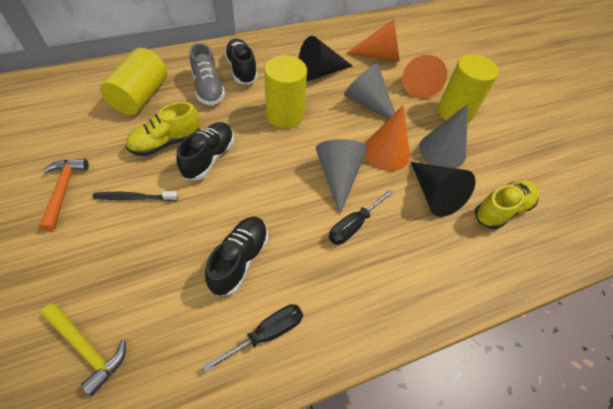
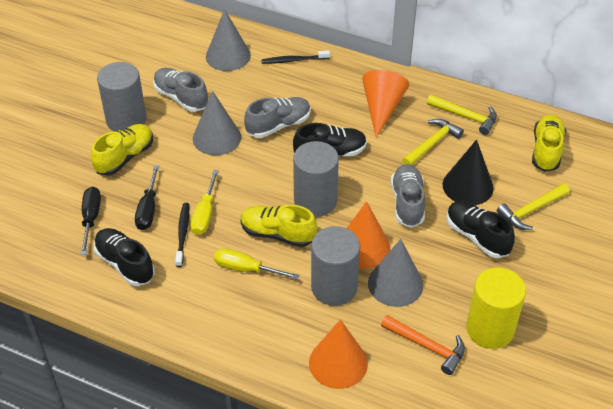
black cone: [299,36,353,81] [411,162,475,217] = 2 -> [443,140,494,205] = 1
black toothbrush: [93,191,178,201] = 1 -> [175,203,189,267] [261,50,330,64] = 2
grey cylinder: none = 0 -> [97,62,146,132] [293,141,339,217] [311,226,360,306] = 3
grey shoe: [190,43,225,106] = 1 -> [153,68,208,112] [244,97,311,138] [391,164,425,228] = 3
yellow cylinder: [100,48,167,115] [264,55,307,129] [438,54,499,123] = 3 -> [466,267,526,349] = 1
yellow hammer: [41,303,126,396] = 1 -> [402,119,464,165] [427,94,497,135] [497,183,570,230] = 3
yellow screwdriver: none = 0 -> [191,170,219,235] [214,248,299,280] = 2
yellow shoe: [125,102,200,156] [475,180,539,230] = 2 -> [91,124,153,175] [240,205,317,247] [532,114,566,172] = 3

